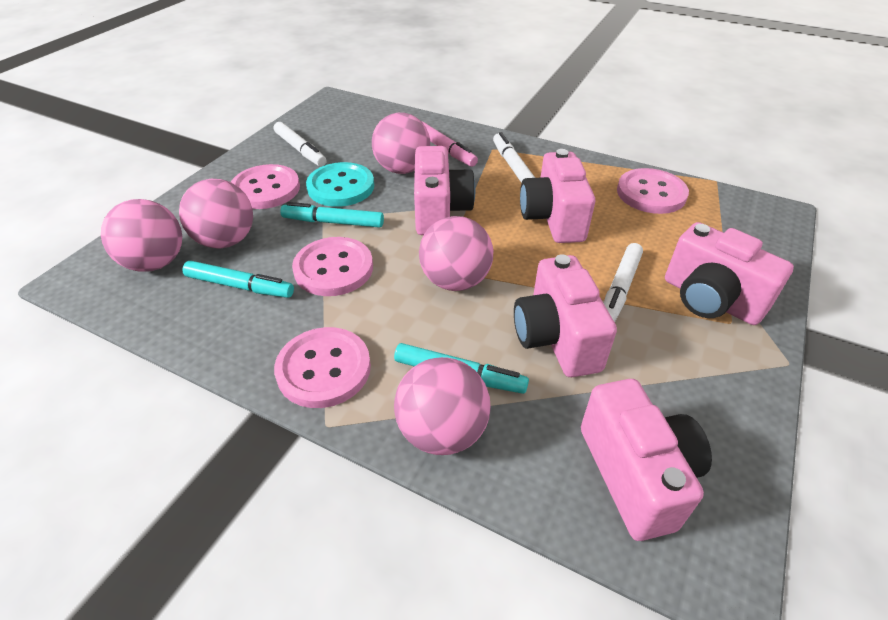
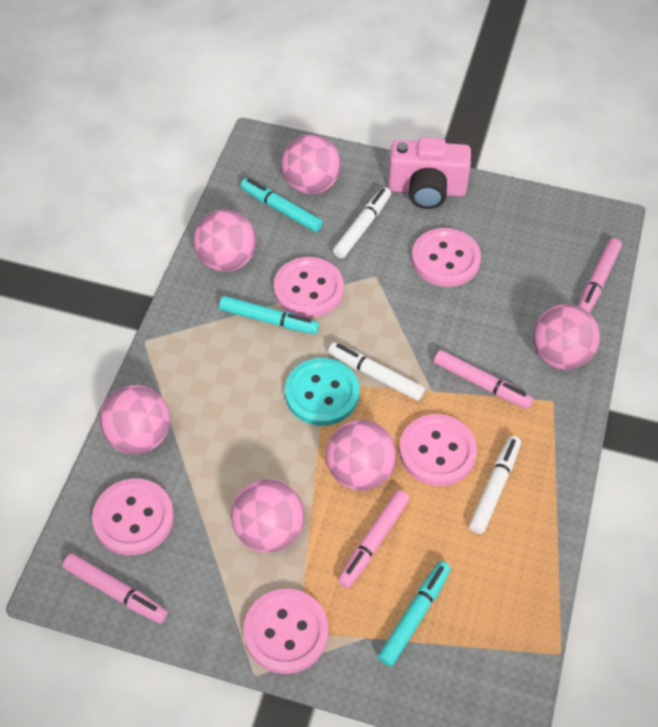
pink ball: [101,199,182,272] [179,179,253,249] [372,113,430,174] [394,357,490,455] [419,216,493,291] = 5 -> [100,385,170,454] [194,209,256,272] [231,479,304,553] [281,134,340,195] [326,420,396,491] [533,304,600,370] = 6
pink button: [231,164,300,209] [274,327,371,408] [292,237,373,296] [617,168,689,214] = 4 -> [92,478,174,555] [244,589,328,674] [274,257,344,318] [399,414,477,486] [412,228,481,287] = 5
pink camera: [414,146,475,235] [514,254,617,377] [520,149,595,243] [581,379,712,541] [665,222,794,325] = 5 -> [388,137,471,209] = 1
pink marker: [421,121,478,167] = 1 -> [63,554,168,624] [338,490,410,588] [434,350,533,409] [578,238,622,313] = 4

